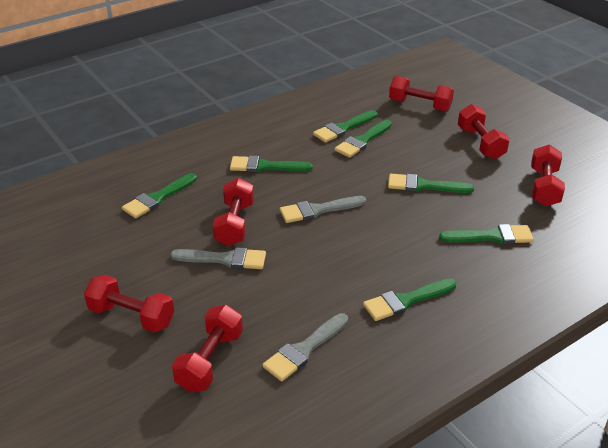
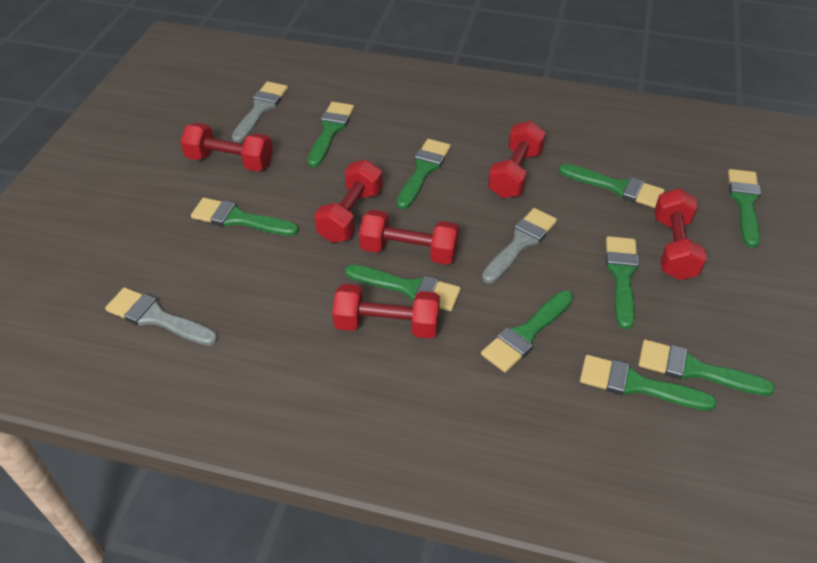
green brush: [122,173,197,218] [230,156,313,172] [313,110,377,143] [334,120,392,158] [363,279,457,321] [388,174,474,193] [439,224,534,244] = 7 -> [191,198,299,236] [308,102,354,167] [345,265,461,311] [397,139,451,209] [481,290,574,372] [558,164,664,208] [580,355,717,411] [606,236,639,329] [639,340,775,396] [728,169,761,248] = 10

